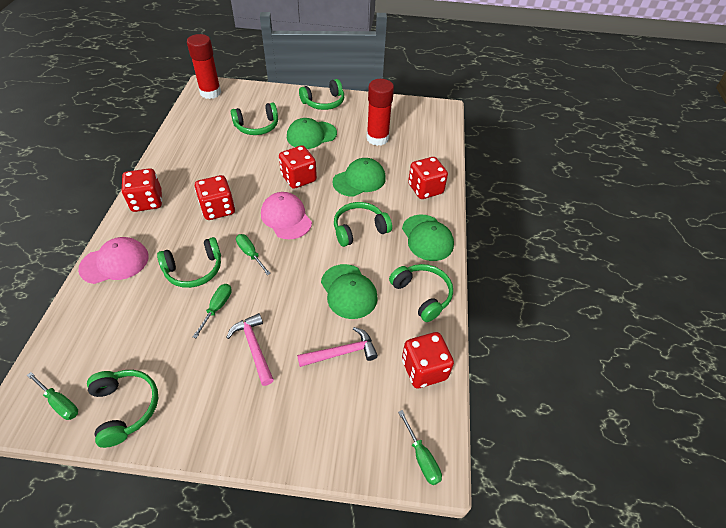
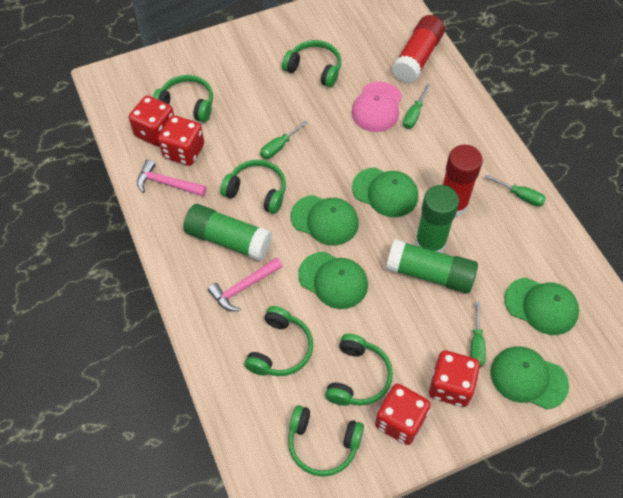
green cap: [287,118,337,149] [321,264,378,319] [332,158,386,197] [402,215,454,261] = 4 -> [291,195,359,246] [298,252,368,309] [352,167,418,217] [491,347,569,410] [504,278,579,335] = 5
green glue stick: none = 0 -> [183,204,272,261] [386,239,478,293] [415,185,459,253] = 3
pink cap: [78,237,149,284] [261,192,312,239] = 2 -> [351,82,402,132] = 1
red dice: [121,168,162,212] [195,175,235,220] [279,145,317,189] [402,332,454,389] [408,157,448,199] = 5 -> [129,95,174,147] [158,115,204,166] [375,384,431,445] [429,350,480,407] = 4

